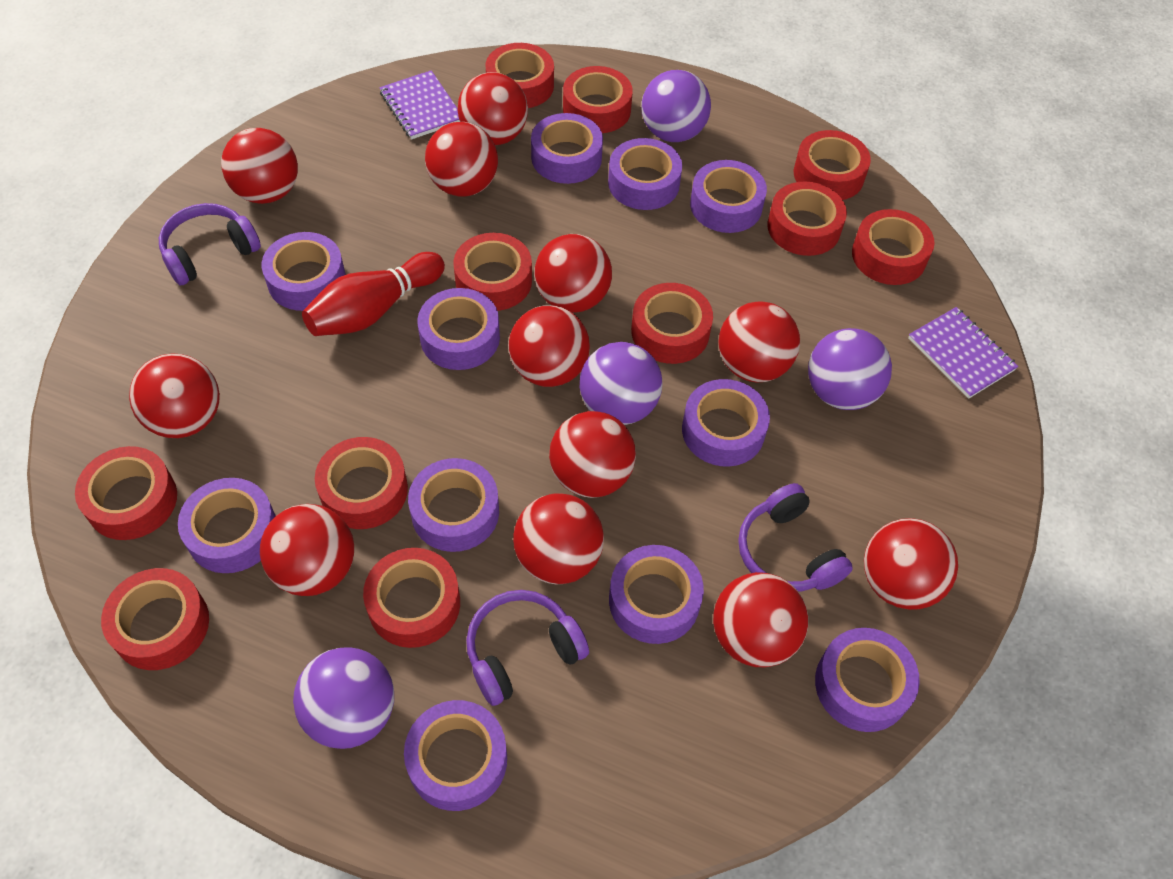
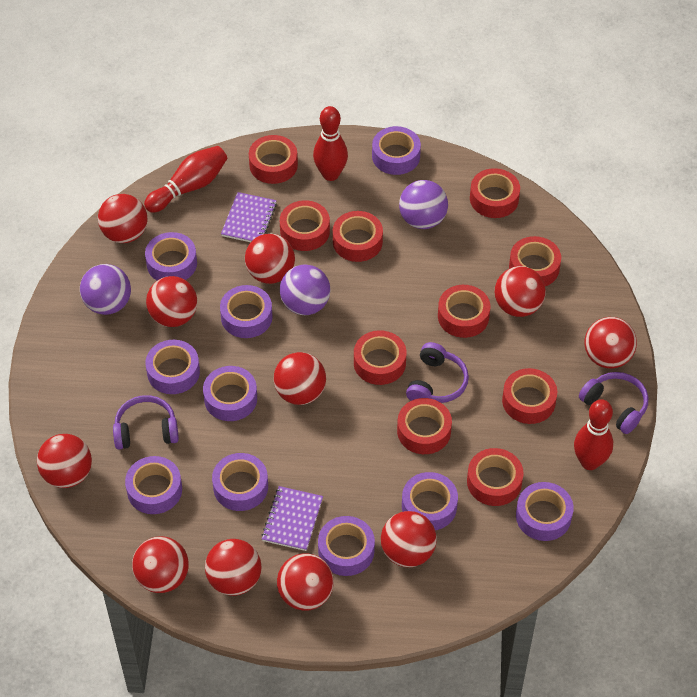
purple ball: [293,647,394,749] [580,342,663,425] [642,70,711,142] [808,328,892,410] = 4 -> [80,264,131,315] [280,264,330,315] [399,180,448,229] = 3
purple tape: [178,478,276,573] [262,232,346,311] [404,700,507,811] [408,458,499,552] [417,288,500,370] [531,113,603,184] [608,138,682,210] [609,545,704,644] [682,379,770,467] [690,160,767,233] [815,628,920,732] = 11 -> [125,456,182,514] [145,232,197,280] [145,340,200,394] [203,366,257,421] [212,453,268,511] [220,285,273,338] [318,516,375,576] [372,126,421,175] [402,472,458,530] [516,482,574,541] = 10
red ball: [129,353,220,438] [221,128,298,204] [260,504,354,596] [425,122,498,197] [458,72,528,145] [508,305,590,387] [513,493,604,584] [534,234,612,313] [549,411,636,498] [713,572,808,667] [718,301,800,382] [864,518,958,610] = 12 -> [37,434,92,488] [98,194,148,243] [132,536,189,593] [146,276,197,327] [205,539,261,596] [245,233,295,284] [274,352,326,405] [277,554,334,611] [381,511,437,567] [495,266,546,317] [584,317,637,368] = 11
red bowling pin: [302,252,445,336] = 1 -> [144,146,228,213] [313,106,348,181] [574,399,613,470] = 3
red tape: [75,446,177,540] [101,568,209,670] [315,437,408,529] [363,548,460,648] [453,233,532,311] [485,43,554,108] [563,66,633,133] [631,283,713,364] [768,182,847,256] [794,130,871,200] [852,209,935,285] = 11 -> [249,135,298,184] [280,200,330,251] [333,211,383,262] [354,330,407,385] [397,398,452,454] [438,285,490,338] [467,448,524,506] [470,168,520,218] [502,368,557,424] [509,236,561,286] = 10

